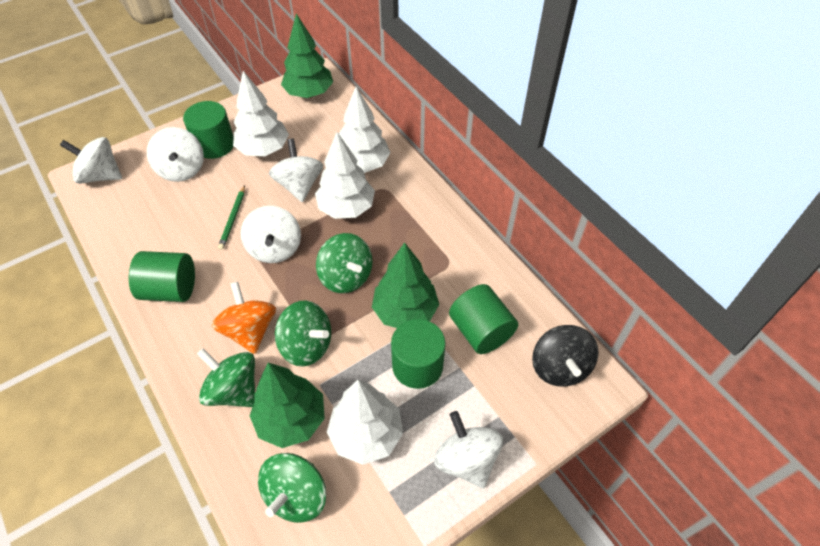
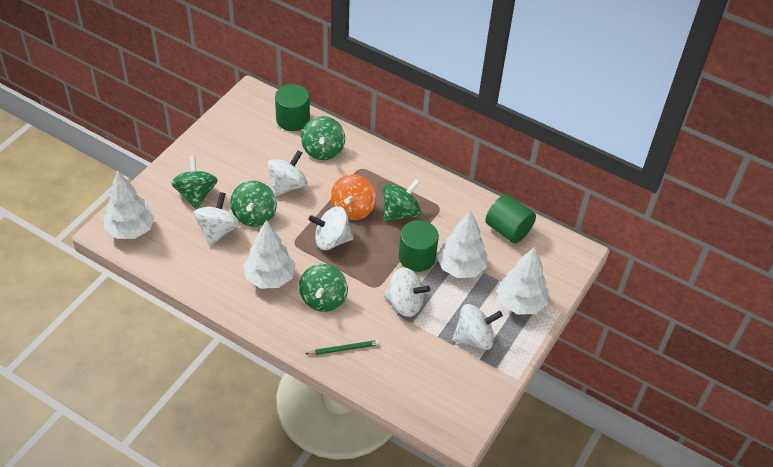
black spinning top: [532,325,599,386] = 1 -> none = 0
green cylinder: [129,251,195,302] [183,101,234,159] [391,319,446,389] [449,284,518,354] = 4 -> [275,84,310,131] [399,220,439,272] [485,194,536,243] = 3
green spinning top: [197,348,255,407] [258,453,326,523] [275,300,331,366] [316,233,373,293] = 4 -> [171,156,218,209] [230,181,277,227] [299,264,348,312] [301,116,345,160] [383,179,421,222] = 5
green tree: [250,363,325,448] [281,14,333,98] [372,243,439,328] = 3 -> none = 0

